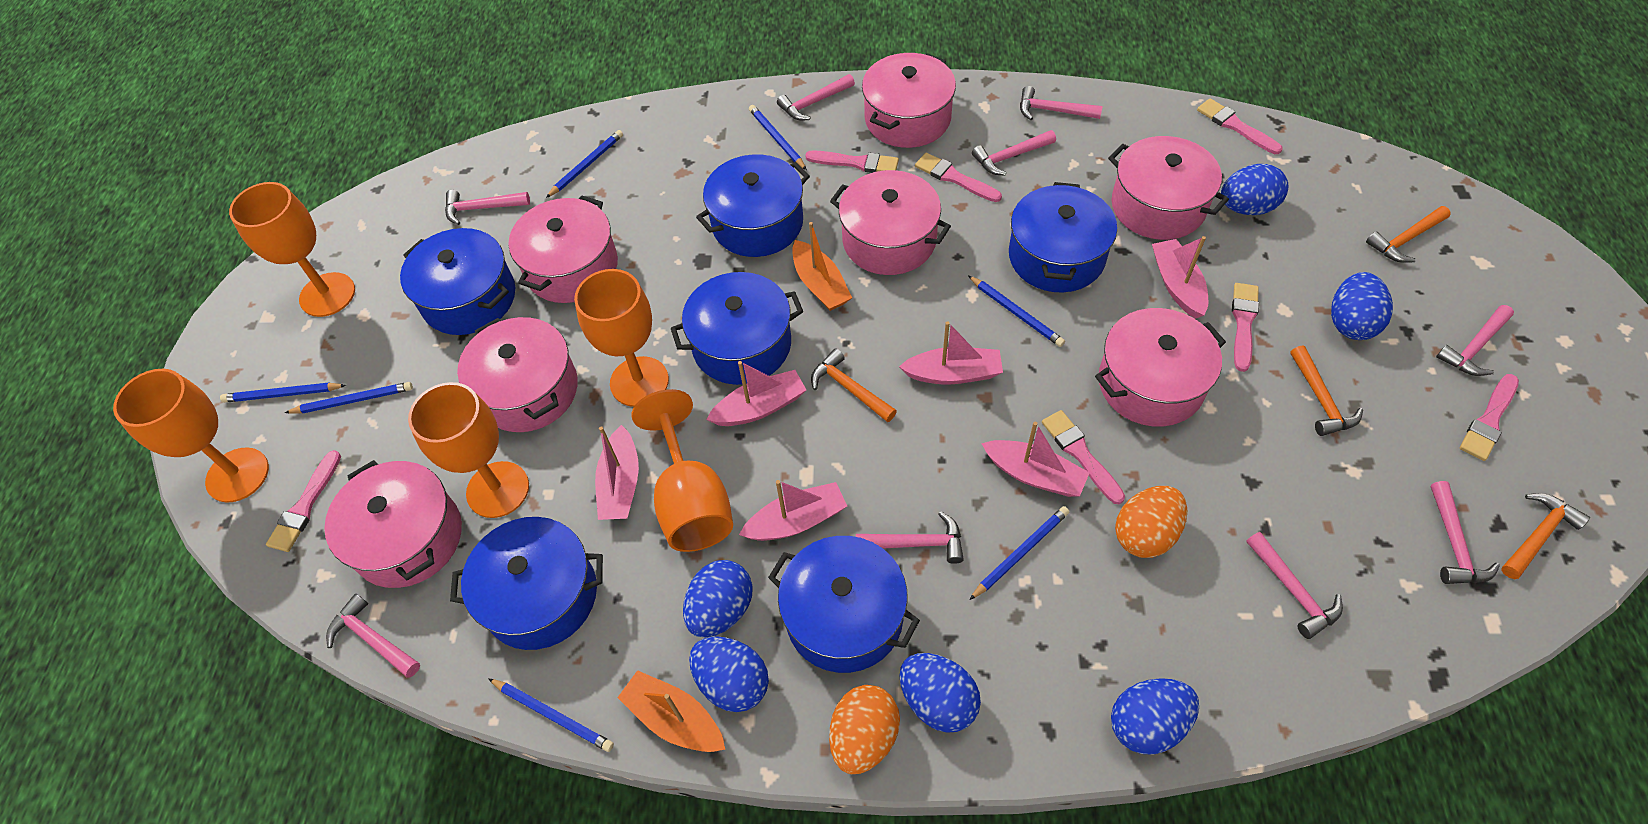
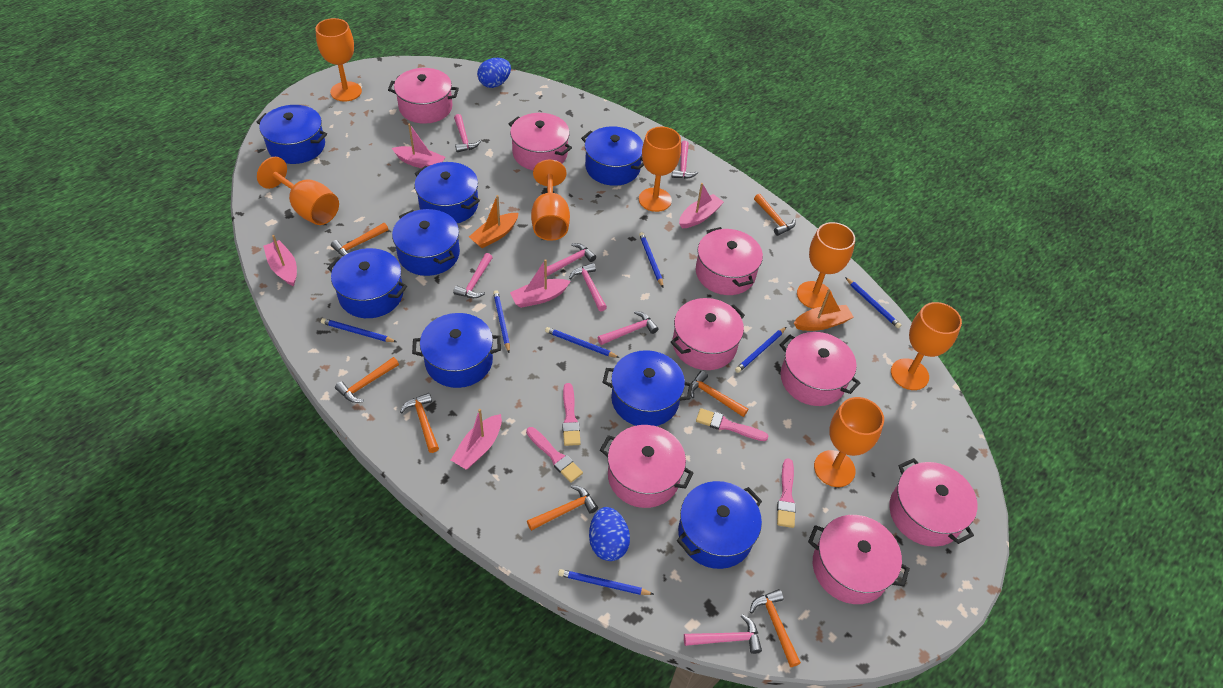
blue egg: [683,560,753,638] [689,636,769,712] [899,653,981,733] [1111,678,1199,754] [1221,164,1289,215] [1331,272,1393,340] = 6 -> [477,58,511,88] [589,507,630,561] = 2
blue pot: [400,228,515,335] [450,517,603,650] [671,272,803,385] [696,154,810,257] [768,536,920,673] [1009,182,1117,292] = 6 -> [256,105,327,164] [327,248,407,318] [392,209,460,276] [412,313,501,388] [415,162,480,223] [581,126,644,186] [602,350,693,426] [677,481,762,569] = 8
orange egg: [829,685,900,774] [1115,486,1187,558] = 2 -> none = 0
orange goblet: [113,369,269,503] [229,182,355,317] [408,382,529,518] [574,269,669,407] [632,389,733,552] = 5 -> [257,157,339,225] [315,18,362,101] [531,160,570,241] [639,127,681,212] [797,222,855,309] [814,397,884,487] [891,302,962,390] = 7
orange hammer: [811,348,897,422] [1290,345,1363,436] [1366,206,1451,263] [1501,493,1590,579] = 4 -> [331,223,389,256] [335,357,399,403] [400,393,439,453] [527,485,598,531] [691,371,748,417] [750,589,801,667] [754,194,796,236] = 7
pink boat: [595,425,639,520] [706,361,806,426] [739,480,847,541] [899,321,1003,385] [981,422,1090,497] [1152,236,1208,319] = 6 -> [263,235,297,286] [392,124,445,168] [451,409,502,470] [510,259,571,308] [679,183,724,228] = 5
pink brush: [266,450,341,552] [805,150,899,173] [915,153,1002,202] [1042,410,1125,504] [1197,98,1283,154] [1232,283,1259,372] [1460,374,1519,461] = 7 -> [526,427,583,483] [562,383,581,446] [696,408,768,441] [777,458,796,528] = 4
pink hammer: [326,593,420,678] [445,190,530,225] [777,74,855,121] [856,512,964,564] [972,130,1056,176] [1020,86,1103,120] [1246,532,1343,639] [1431,481,1500,584] [1436,305,1514,376] = 9 -> [453,253,493,298] [454,114,481,152] [547,243,596,276] [569,263,607,311] [598,311,658,345] [672,141,698,179] [684,614,762,654] = 7
pink pot: [324,460,462,588] [457,317,578,432] [509,196,618,303] [830,170,951,275] [862,53,956,148] [1095,308,1226,426] [1108,136,1229,240] = 7 -> [388,68,459,124] [509,113,572,170] [600,425,693,508] [671,298,745,370] [696,227,763,295] [779,332,860,406] [808,515,910,604] [889,458,978,547] = 8

